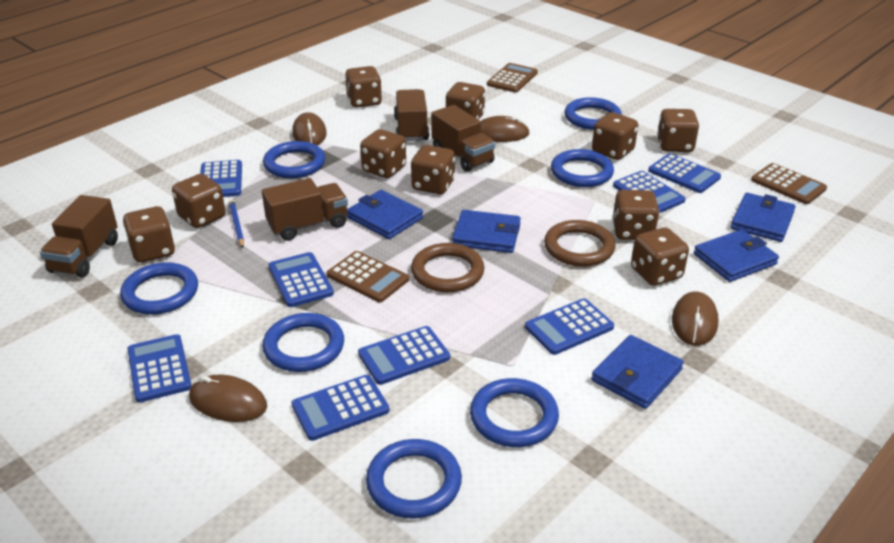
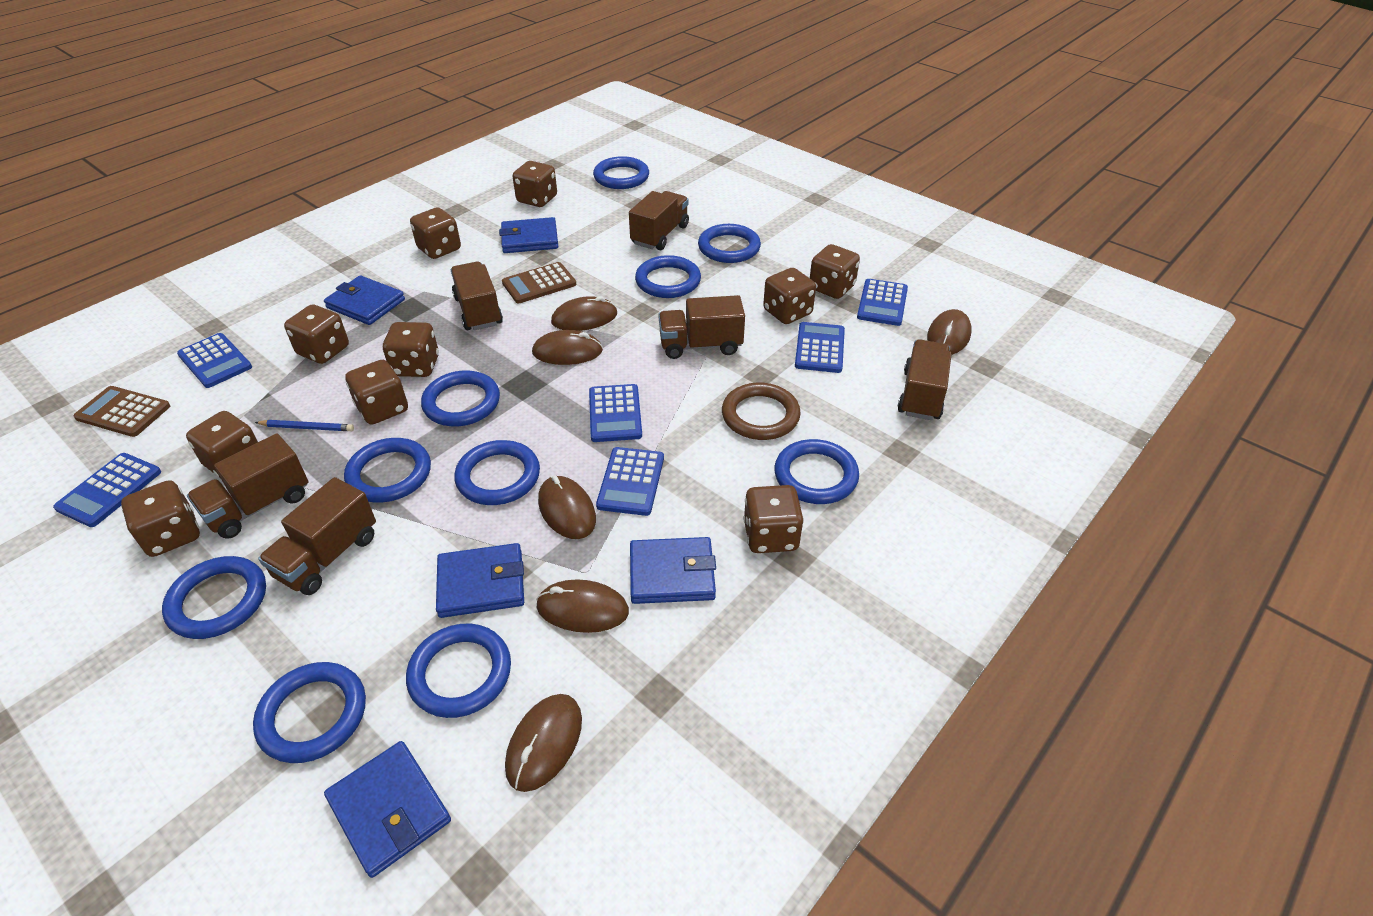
blue calculator: [127,334,191,403] [200,160,242,197] [268,252,334,307] [291,375,390,441] [358,326,450,385] [525,298,614,355] [613,171,686,213] [648,153,721,193] = 8 -> [53,453,161,527] [177,333,252,388] [589,384,642,442] [596,447,664,516] [795,322,845,373] [857,279,908,326] = 6
blue ring: [120,262,198,315] [262,313,344,372] [263,141,325,178] [366,439,462,519] [470,378,559,447] [551,149,614,187] [564,97,622,130] = 7 -> [162,556,266,639] [253,662,366,763] [344,438,431,503] [406,624,511,718] [421,370,500,426] [454,440,540,505] [593,156,649,189] [635,255,701,298] [698,224,761,263] [774,439,859,504] = 10
brown calculator: [327,251,409,302] [487,63,538,93] [751,163,827,204] = 3 -> [74,386,170,437] [502,262,576,303] = 2
brown mouse: [189,374,267,422] [292,112,327,145] [481,116,530,142] [672,292,719,346] = 4 -> [505,694,582,792] [532,330,603,365] [536,579,629,633] [538,476,596,539] [551,296,617,331] [927,309,972,355] = 6
brown ring: [411,243,485,292] [544,220,615,267] = 2 -> [722,383,801,440] = 1
brown truck: [40,195,118,278] [262,178,348,241] [394,89,430,141] [431,105,495,172] = 4 -> [187,433,308,539] [258,477,376,595] [451,262,503,330] [629,191,689,250] [659,295,745,359] [897,339,952,420] = 6

